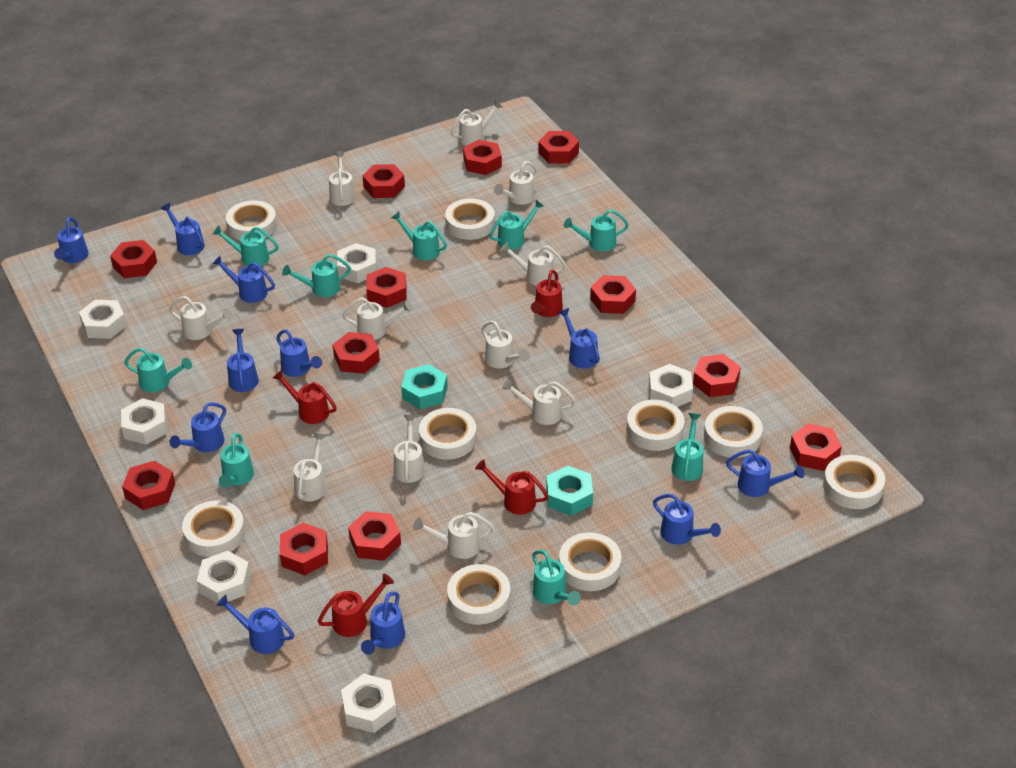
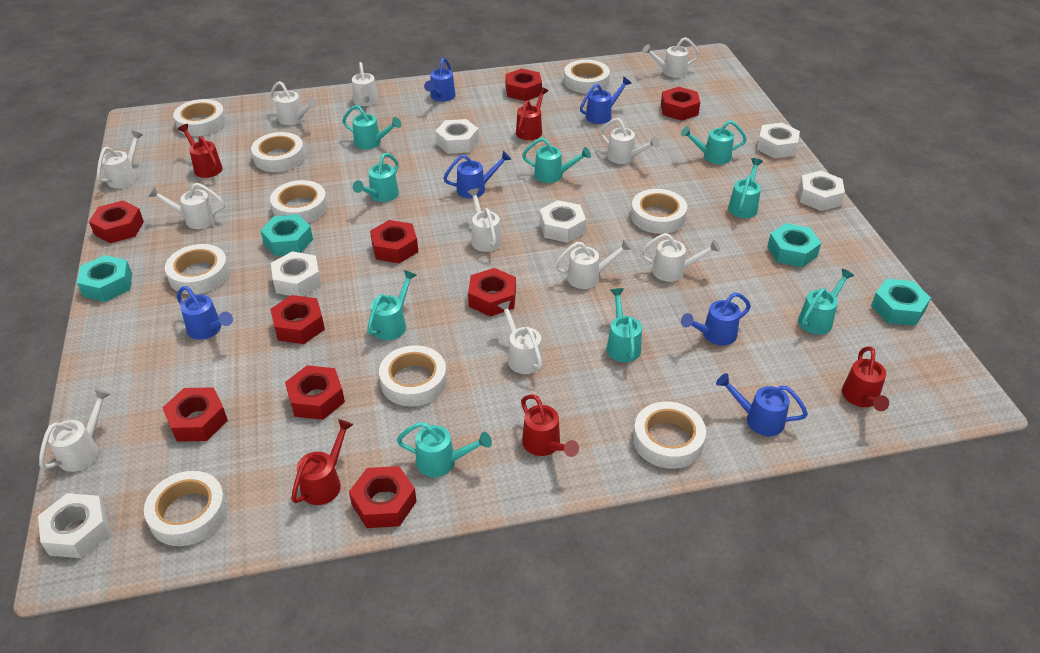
blue watering can: [54,217,89,263] [160,203,205,255] [170,402,226,452] [212,256,275,303] [216,595,294,654] [227,329,259,392] [276,329,322,377] [361,591,405,655] [558,308,600,368] [653,494,721,545] [726,449,804,497] = 11 -> [176,286,233,340] [424,58,455,102] [443,151,511,198] [580,77,632,124] [681,292,751,346] [716,373,808,436] = 6
red nut: [110,240,157,278] [122,461,175,510] [280,523,328,575] [333,332,380,374] [348,511,401,561] [363,164,405,198] [366,267,407,308] [463,140,502,175] [538,131,579,163] [590,275,636,314] [693,354,741,397] [790,424,842,471] = 12 -> [89,201,144,243] [163,387,228,442] [270,295,325,344] [285,365,345,420] [349,466,417,528] [370,220,418,264] [468,268,516,317] [505,68,542,101] [661,87,700,121] = 9
red watering can: [273,370,337,424] [318,574,394,637] [475,459,549,515] [531,270,563,317] = 4 -> [178,124,223,178] [291,419,354,505] [516,87,548,140] [521,394,579,457] [842,347,889,411] = 5
turquoise nut: [401,364,448,409] [546,466,593,516] = 2 -> [77,255,132,302] [260,214,313,256] [767,223,821,267] [871,279,931,326] = 4

